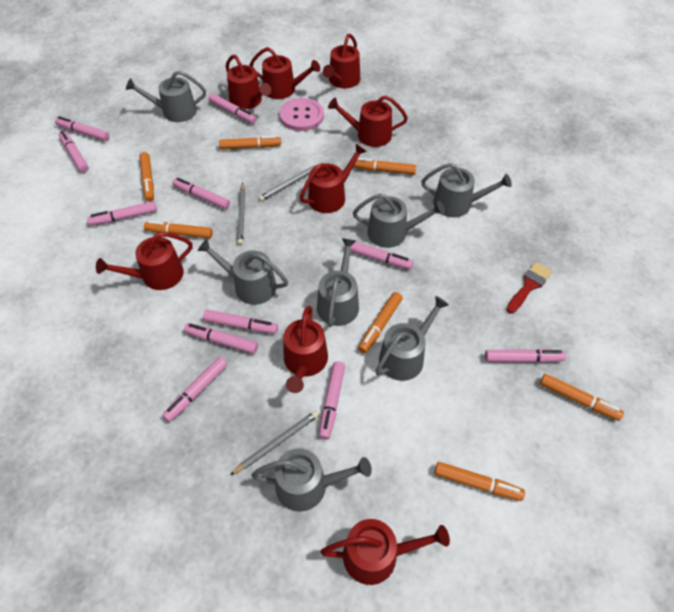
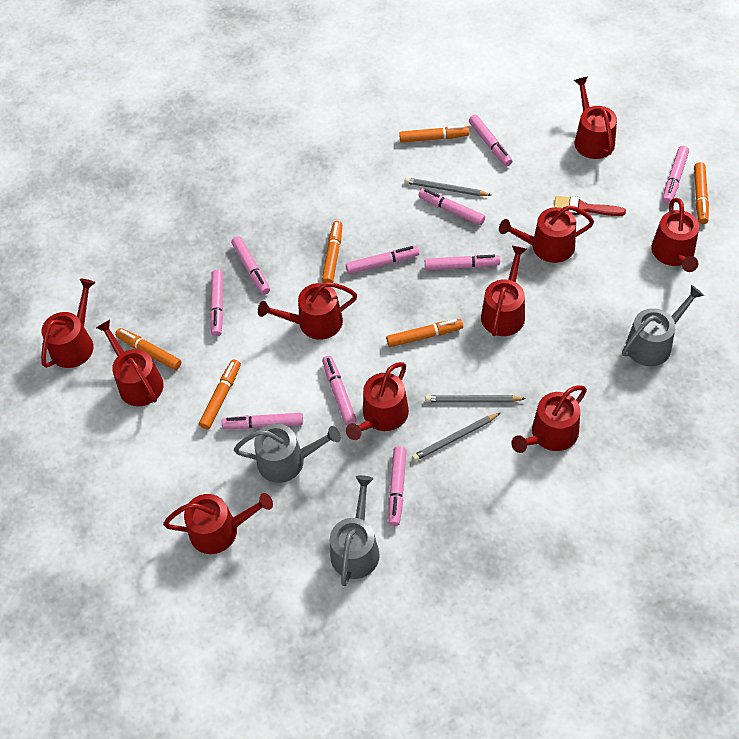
grey watering can: [126,71,206,122] [197,239,288,305] [251,448,372,512] [317,238,359,327] [353,193,445,248] [375,296,449,381] [421,163,512,217] = 7 -> [234,424,341,483] [330,475,380,586] [622,285,704,366] = 3
orange marker: [139,152,154,202] [144,221,213,239] [219,136,281,150] [353,158,416,175] [358,292,403,353] [434,462,525,501] [540,374,624,421] = 7 -> [115,328,181,370] [199,359,241,430] [322,221,342,283] [386,319,463,347] [399,125,469,143] [694,162,709,224] = 6
pink button: [279,98,324,131] = 1 -> none = 0
pink marker: [55,116,109,141] [59,131,89,173] [87,201,157,226] [162,357,227,422] [172,178,230,209] [184,323,258,354] [203,310,278,334] [209,94,256,124] [319,361,345,440] [350,242,413,270] [485,349,566,363] = 11 -> [210,270,223,336] [222,413,303,429] [231,236,270,295] [322,356,357,425] [346,246,419,274] [388,446,406,526] [418,189,485,225] [425,255,500,270] [469,115,513,166] [663,146,689,204] = 10
red watering can: [96,232,193,290] [226,55,271,109] [249,47,320,99] [284,306,328,393] [300,144,367,213] [321,519,450,585] [323,34,360,88] [328,95,408,147] = 8 -> [41,279,95,368] [96,320,164,406] [163,493,273,554] [258,282,357,340] [346,362,409,440] [481,246,527,336] [499,205,594,263] [511,385,587,453] [574,77,617,159] [651,198,699,272] = 10

